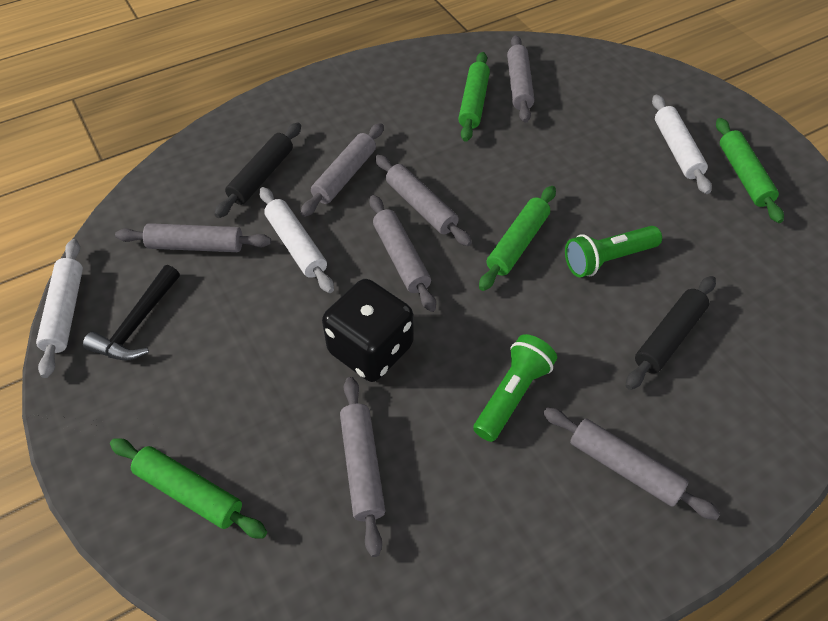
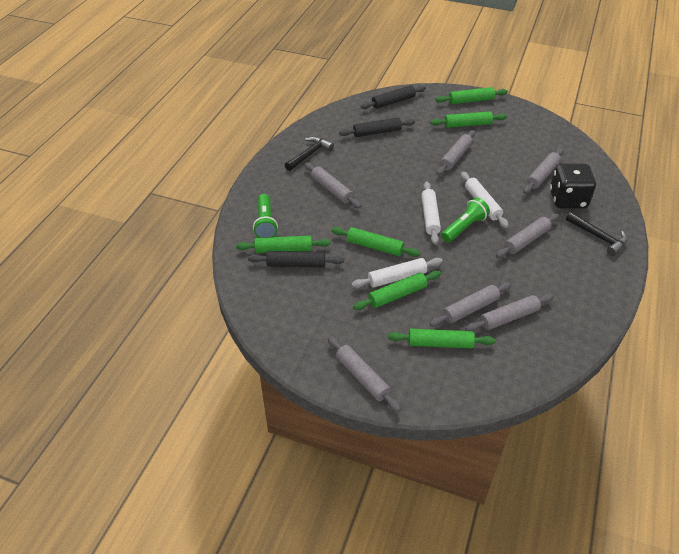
black hammer: [83,265,180,360] = 1 -> [285,136,334,171] [566,212,628,256] = 2
black rolling pin: [214,122,301,218] [626,276,716,390] = 2 -> [248,251,344,268] [339,118,415,137] [361,85,426,109] = 3
green rolling pin: [110,438,267,539] [458,52,490,142] [479,186,556,291] [716,118,784,223] = 4 -> [236,236,331,253] [331,227,421,257] [353,271,441,310] [388,329,495,349] [430,111,507,128] [436,87,508,104] = 6

